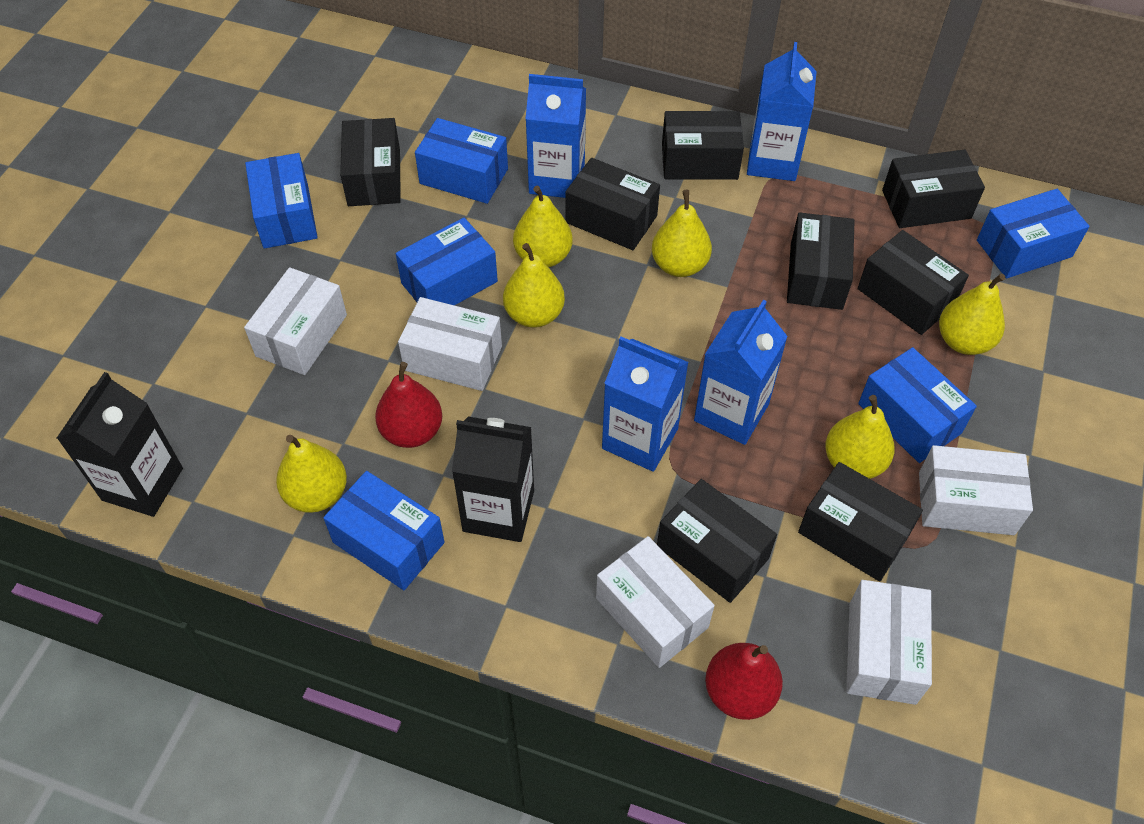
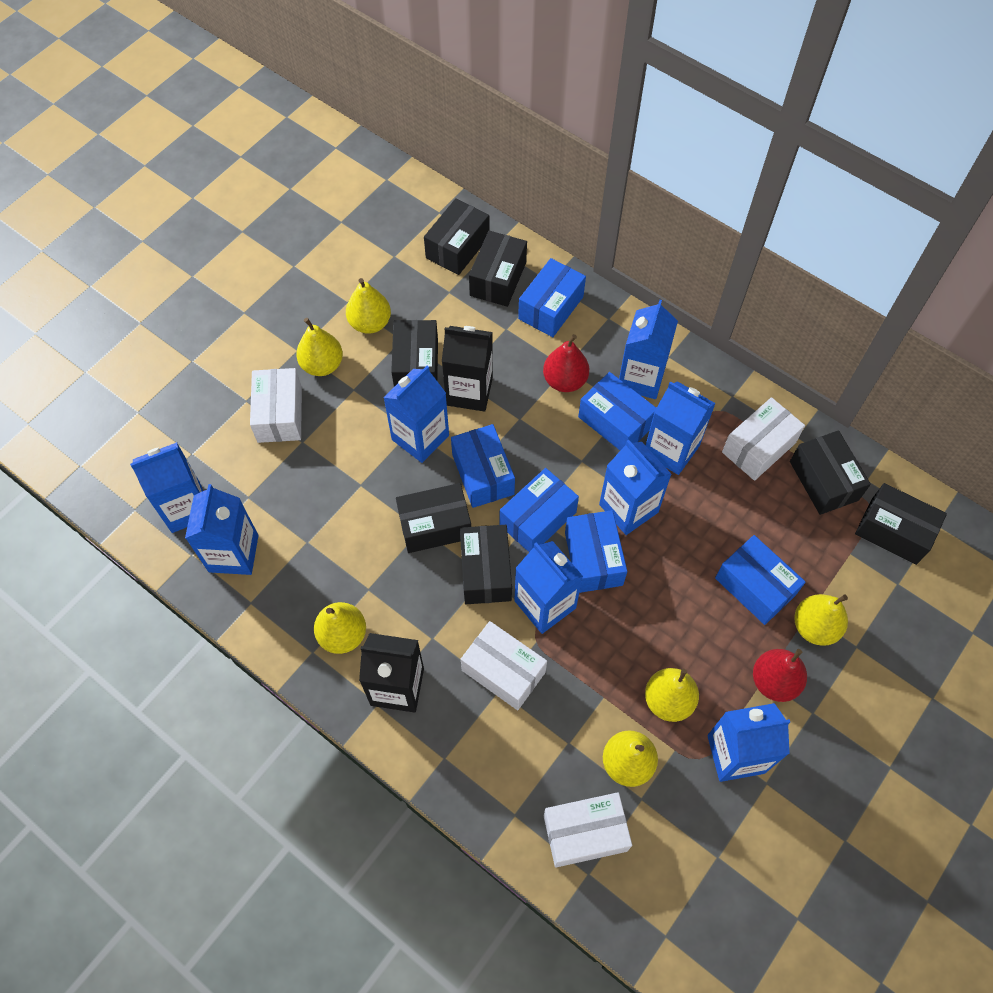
black box: [340,118,401,206] [565,158,660,250] [657,479,777,603] [662,111,744,180] [787,212,855,310] [798,462,923,581] [858,230,969,335] [882,150,985,228] = 8 -> [391,320,438,387] [396,483,471,553] [424,198,490,275] [460,525,512,604] [469,231,527,307] [790,430,871,515] [855,483,947,565] = 7
blue carton: [526,74,586,198] [602,337,689,472] [694,300,788,445] [747,42,817,181] = 4 -> [130,442,203,533] [185,484,258,575] [383,366,449,463] [514,541,583,634] [599,440,672,535] [619,300,678,399] [646,381,716,475] [707,703,790,782] = 8
white box: [244,267,347,375] [398,297,502,391] [596,536,715,668] [846,580,932,705] [919,445,1033,535] = 5 -> [250,368,302,443] [461,621,547,710] [544,792,632,868] [722,397,805,481] = 4

